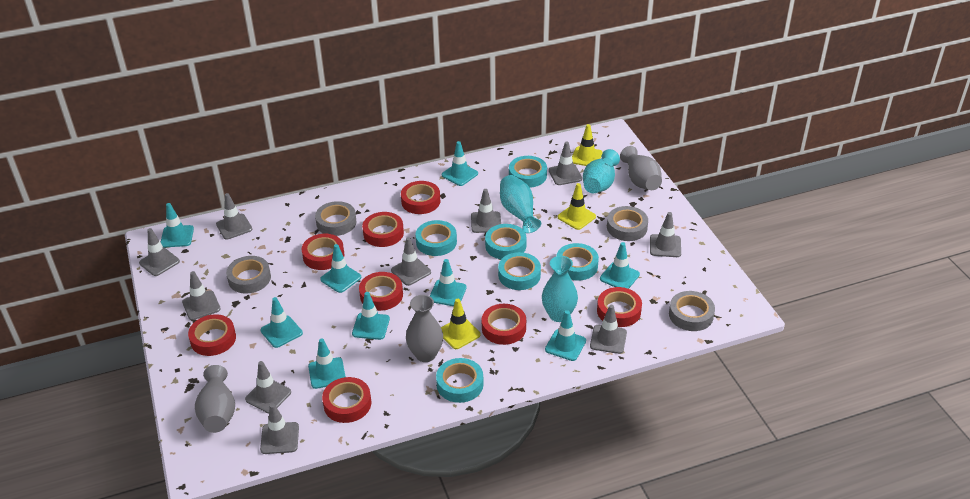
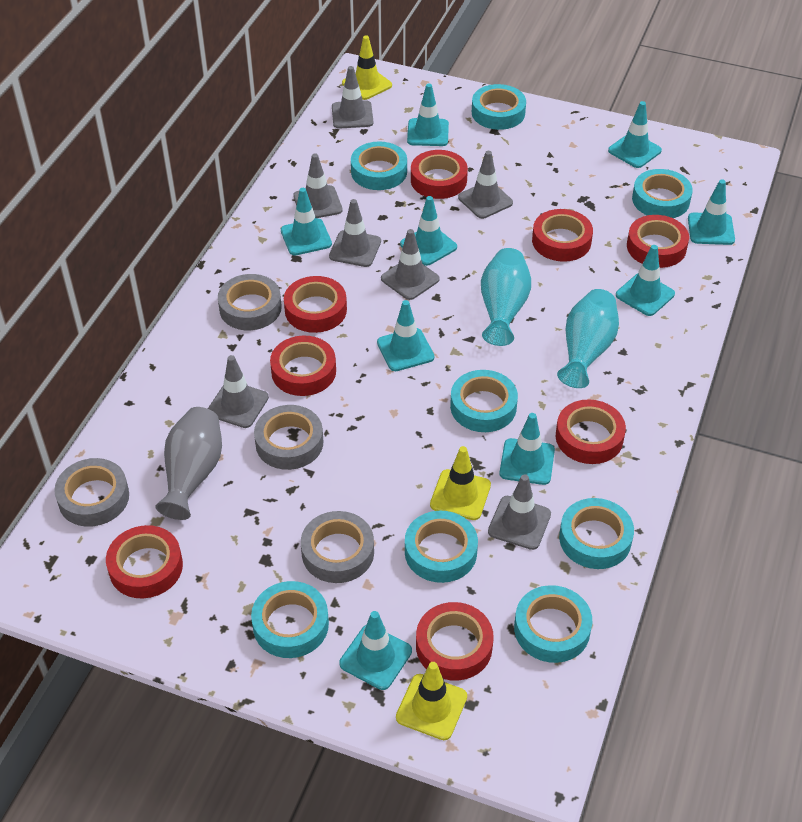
grey traffic cone: [139,228,180,276] [182,271,221,320] [216,193,252,240] [245,361,291,413] [260,403,299,454] [391,237,431,286] [471,189,501,233] [549,142,582,185] [590,305,627,354] [650,212,681,257] = 10 -> [208,355,269,428] [293,154,343,218] [329,199,381,267] [332,66,374,129] [381,229,440,300] [458,151,513,219] [488,474,551,550] = 7
grey vase: [195,365,235,433] [406,295,443,362] [620,146,662,190] = 3 -> [155,407,222,520] = 1
turquoise tape: [415,220,457,256] [436,358,484,403] [485,224,527,259] [498,252,541,290] [509,156,547,188] [556,243,599,281] = 6 -> [251,581,329,658] [351,142,407,190] [405,511,478,583] [450,370,518,432] [472,84,526,130] [514,585,592,663] [559,498,634,569] [632,169,693,218] = 8
turquoise vase: [500,175,541,233] [542,256,578,322] [583,149,620,193] = 3 -> [481,248,531,346] [557,289,619,388] = 2

